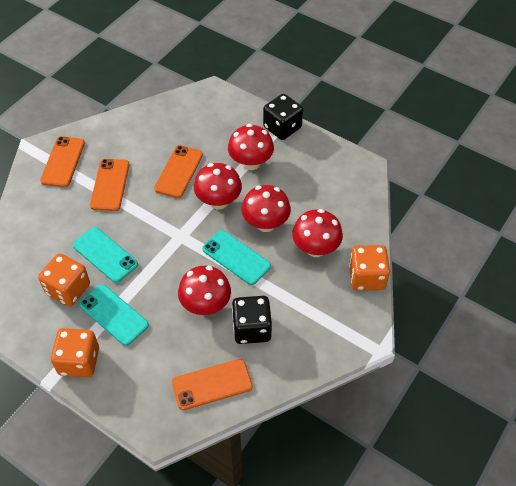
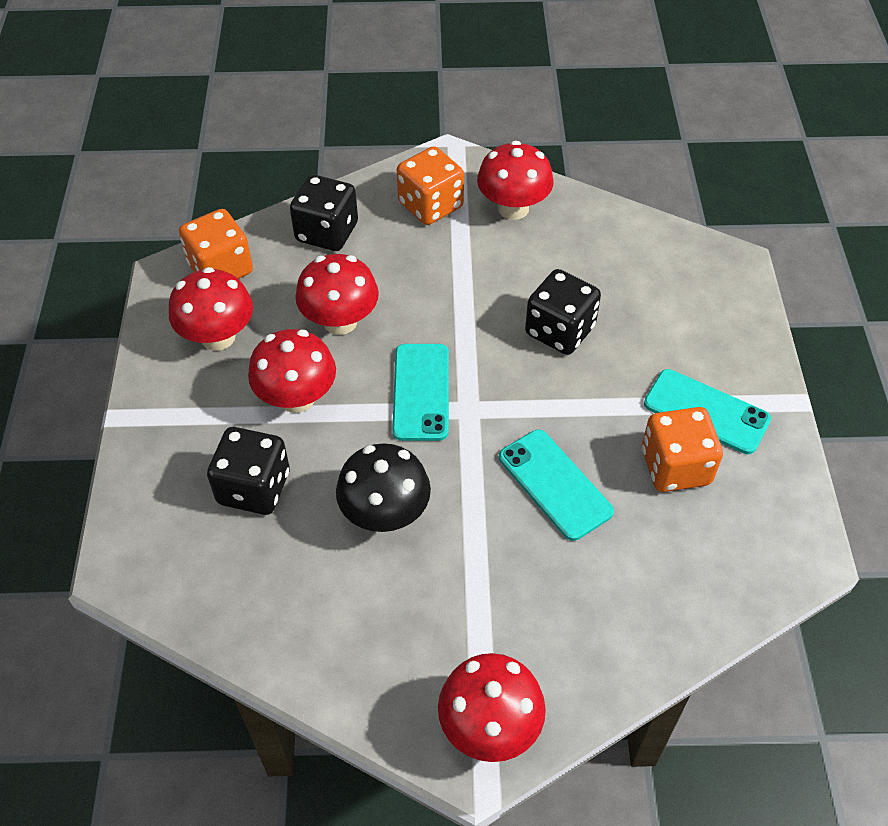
black dice: [232,296,272,344] [263,94,303,140] = 2 -> [207,427,290,515] [290,175,358,251] [525,269,601,355] = 3
black mushroom: none = 0 -> [336,443,431,532] = 1
orange phone: [40,136,85,187] [90,159,129,211] [154,145,203,198] [172,359,252,410] = 4 -> none = 0

